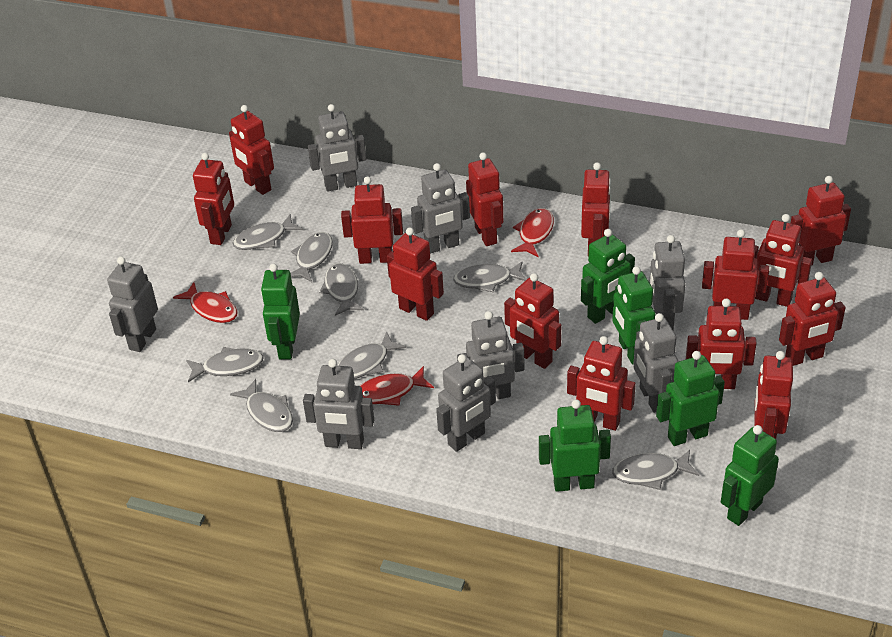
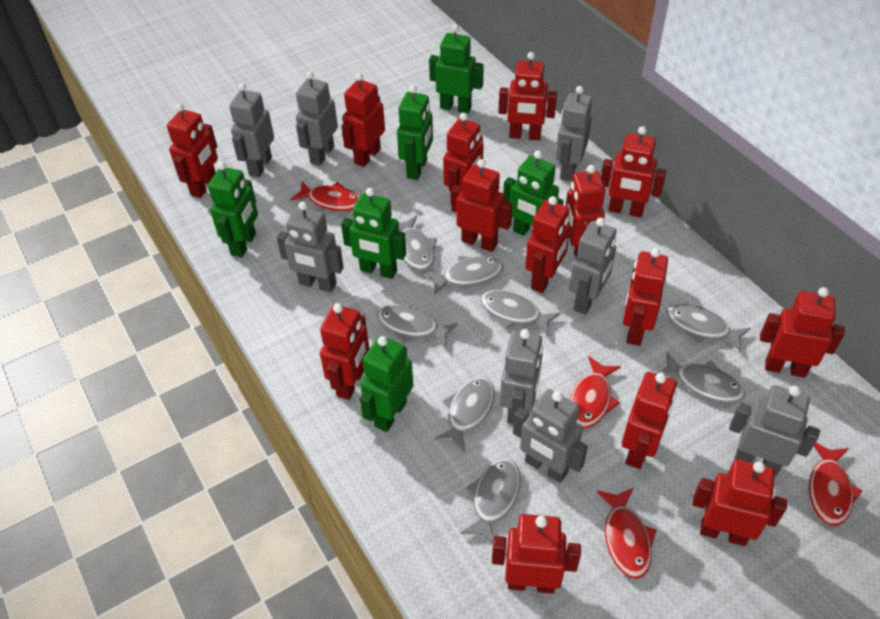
red fish: [173,282,238,323] [360,366,434,406] [511,208,554,257] = 3 -> [290,181,360,211] [570,356,621,428] [597,487,657,579] [809,443,862,526] = 4

